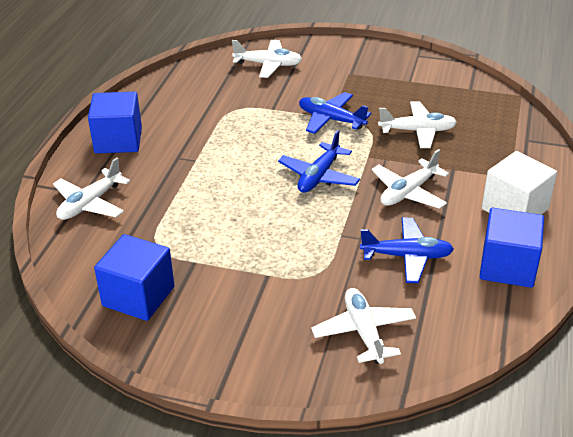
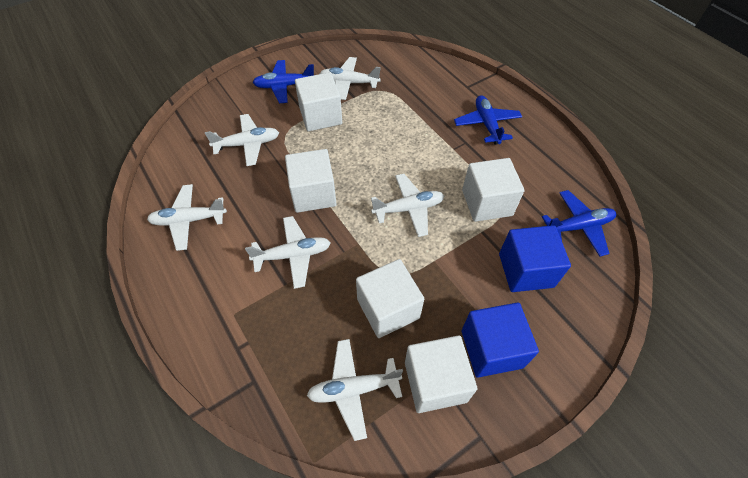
blue cube: [88,92,142,154] [94,234,175,321] [479,208,544,288] = 3 -> [462,303,539,378] [499,225,571,292] = 2
white cube: [482,151,557,215] = 1 -> [285,149,336,213] [295,72,342,131] [356,259,424,338] [405,335,477,413] [462,158,525,222] = 5
white plane: [53,158,130,220] [232,40,302,78] [311,288,416,364] [372,149,449,209] [378,101,457,148] = 5 -> [147,184,227,251] [205,114,279,166] [245,216,331,289] [307,339,403,441] [320,57,381,100] [371,174,444,237] = 6

